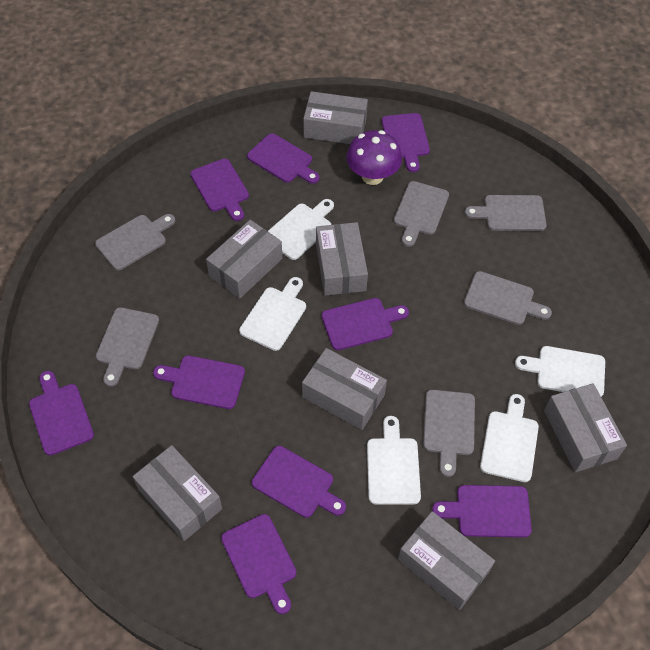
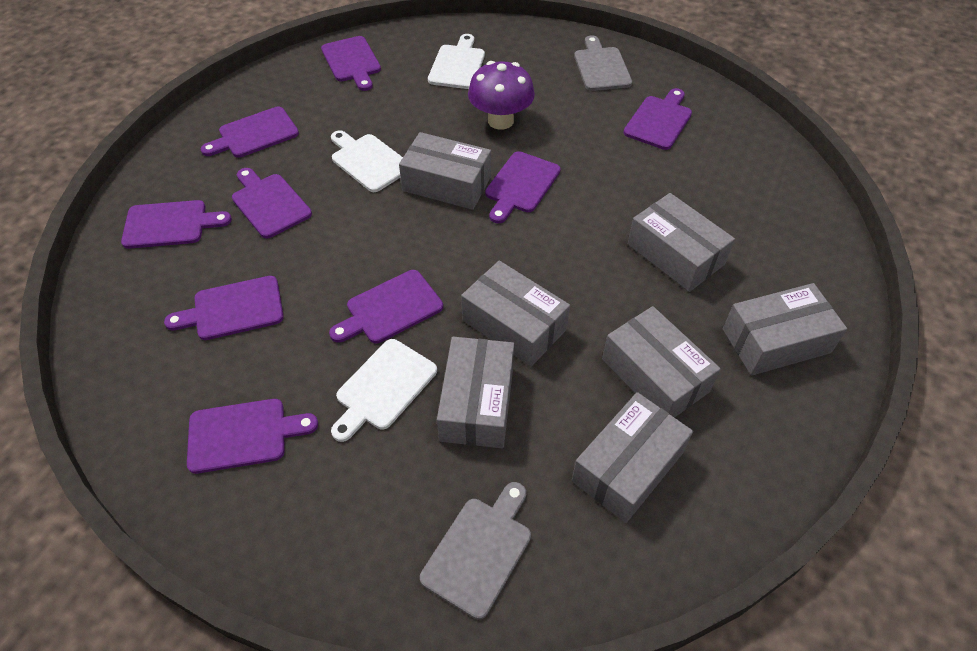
grey cutting board: [95,214,175,270] [96,307,159,387] [394,181,449,247] [423,390,475,477] [464,271,552,325] [465,195,547,231] = 6 -> [420,482,531,619] [574,35,632,91] = 2
white cutting board: [239,277,306,351] [268,199,334,260] [367,416,421,505] [480,394,539,482] [515,346,605,397] = 5 -> [331,130,403,192] [331,339,437,442] [428,34,485,89] = 3

